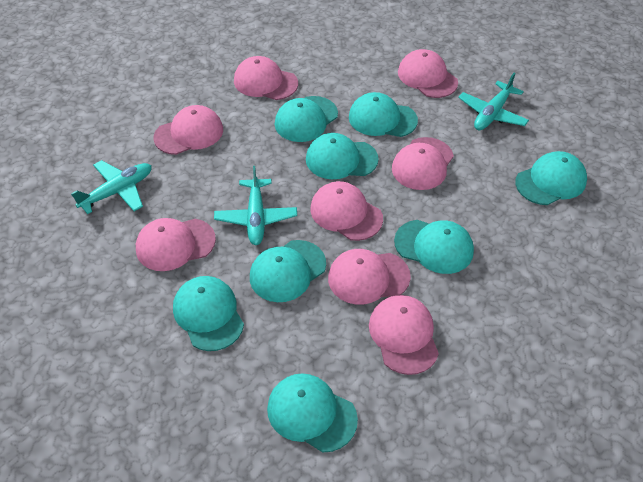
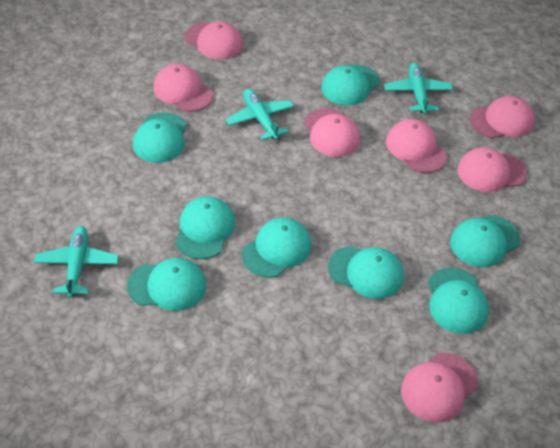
pink cap: [136,218,216,271] [153,105,223,155] [234,56,298,100] [310,181,383,241] [328,249,411,305] [369,295,439,375] [392,137,454,190] [398,49,458,98] = 8 -> [153,64,213,112] [185,22,243,59] [304,108,360,157] [386,119,447,173] [401,353,478,422] [457,147,527,192] [470,96,535,138] = 7

